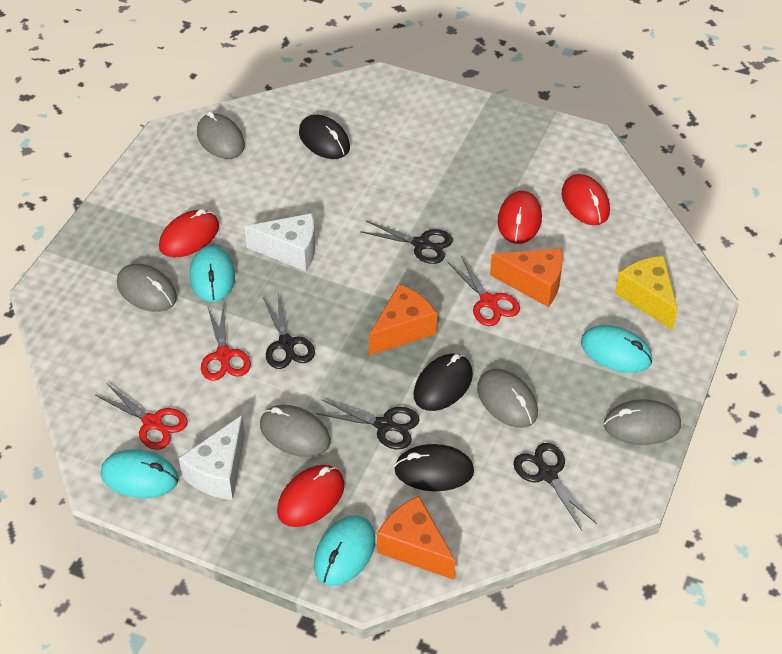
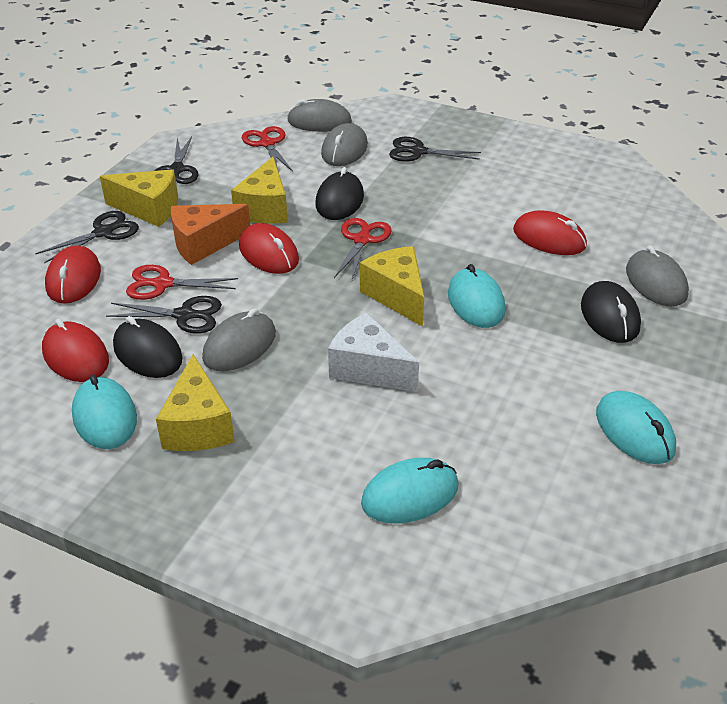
grey mouse: [117,264,177,312] [197,111,245,159] [260,405,330,457] [477,369,538,428] [604,399,681,445] = 5 -> [202,308,276,371] [287,99,352,132] [321,123,368,166] [626,245,689,307] = 4
orange cheese: [369,284,437,356] [377,496,456,580] [490,249,563,307] = 3 -> [171,204,250,265] = 1
white cheese: [179,415,245,500] [244,213,315,271] = 2 -> [328,313,419,392] = 1
yellow cheese: [615,256,678,331] = 1 -> [100,169,178,227] [156,354,235,451] [231,157,288,224] [360,246,424,327] = 4

